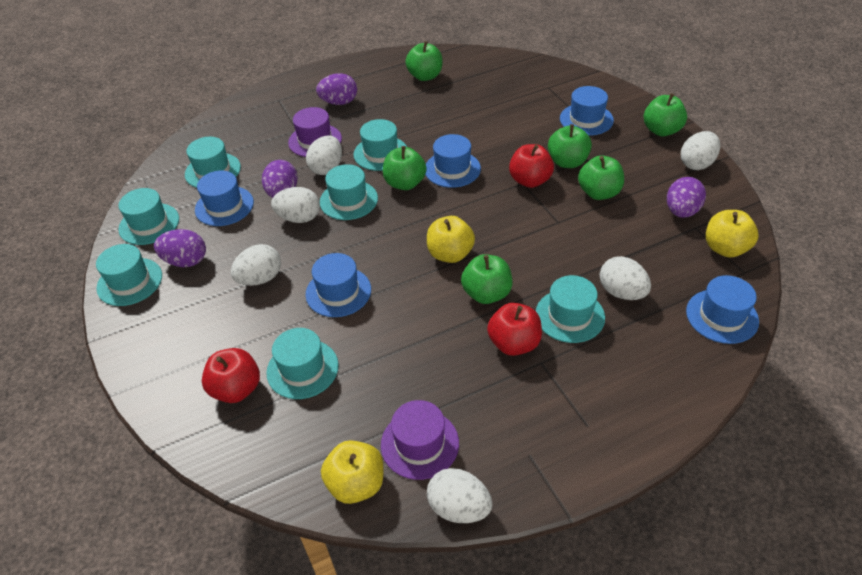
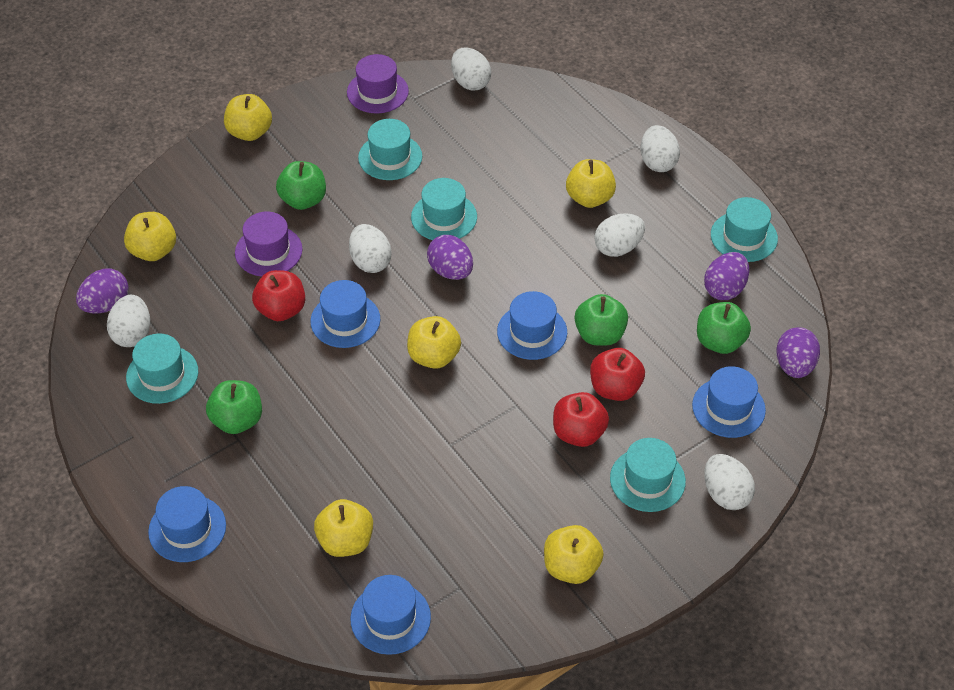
green apple: [383,146,426,190] [405,41,443,81] [461,254,512,304] [548,124,592,168] [578,155,624,200] [644,93,687,136] = 6 -> [206,380,262,434] [276,161,326,210] [575,294,628,346] [697,302,751,354] = 4
turquoise hat: [96,244,162,306] [118,188,179,245] [185,137,241,188] [266,328,339,399] [320,164,378,220] [354,119,407,171] [536,275,605,343] = 7 -> [126,333,198,404] [358,119,422,180] [411,178,477,240] [610,438,686,512] [711,197,778,262] = 5
yellow apple: [321,440,383,504] [427,216,475,263] [706,210,759,258] = 3 -> [124,212,176,261] [224,94,272,141] [314,499,373,557] [407,316,461,369] [544,525,604,584] [566,159,616,208] = 6

